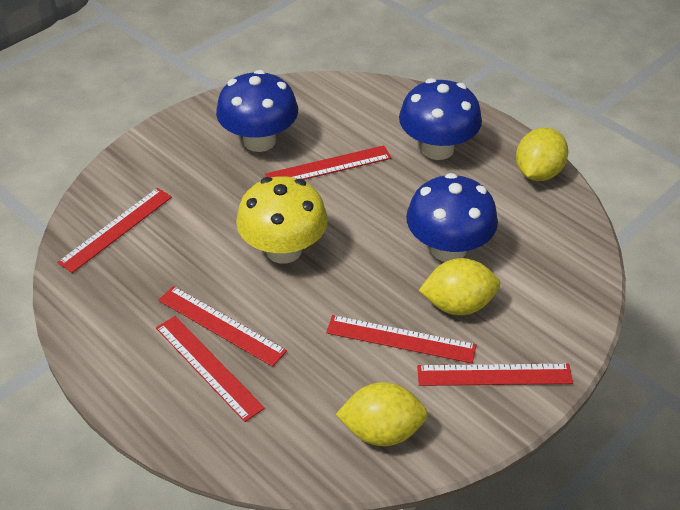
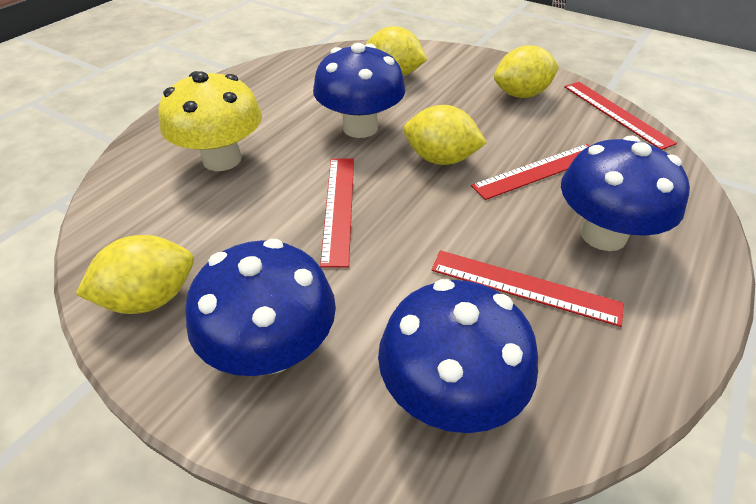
blue mushroom: [216,70,298,152] [399,78,482,160] [406,173,498,262] = 3 -> [185,239,336,376] [313,43,405,138] [378,279,538,433] [561,136,690,251] = 4
red ruler: [57,188,172,273] [156,316,265,422] [158,286,287,367] [265,145,391,180] [326,315,477,363] [417,363,573,386] = 6 -> [320,158,354,268] [431,250,624,327] [471,144,590,200] [564,82,677,150] = 4
yellow lemon: [336,382,428,446] [419,258,500,315] [516,127,568,181] = 3 -> [76,235,194,314] [366,26,427,76] [403,105,487,165] [494,45,559,98] = 4

